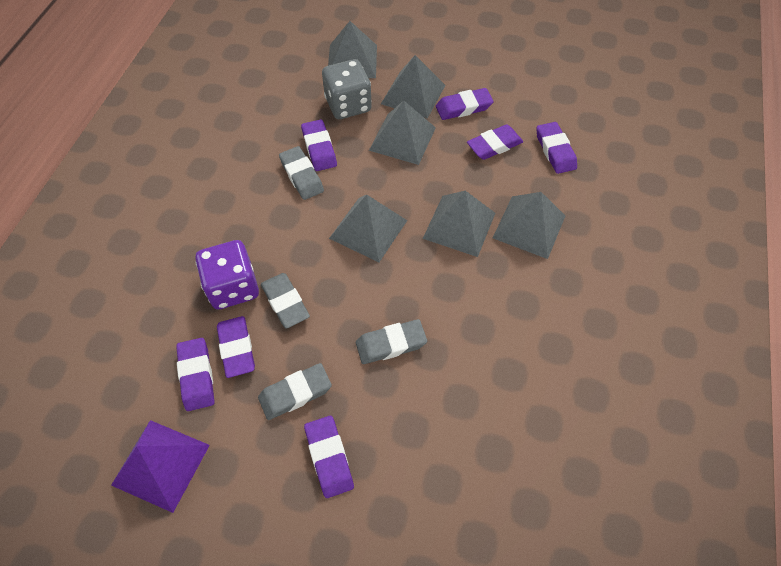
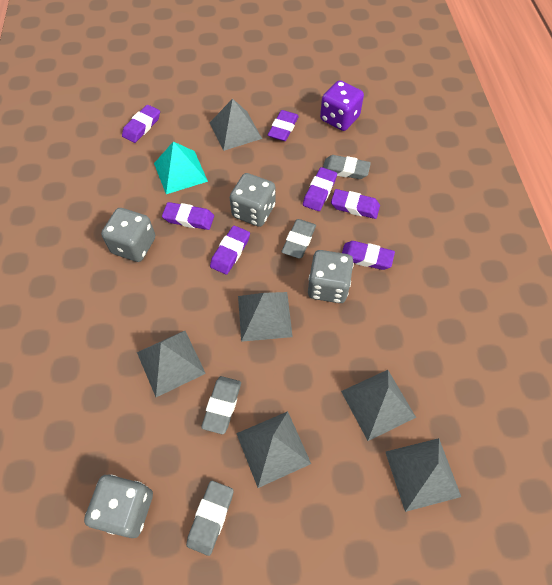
grey dice: [322,59,372,119] = 1 -> [84,475,153,538] [101,208,155,262] [230,173,275,227] [308,250,354,303] = 4
purple pyramid: [111,420,210,513] = 1 -> none = 0
turquoise pyramid: none = 0 -> [154,142,208,194] = 1

